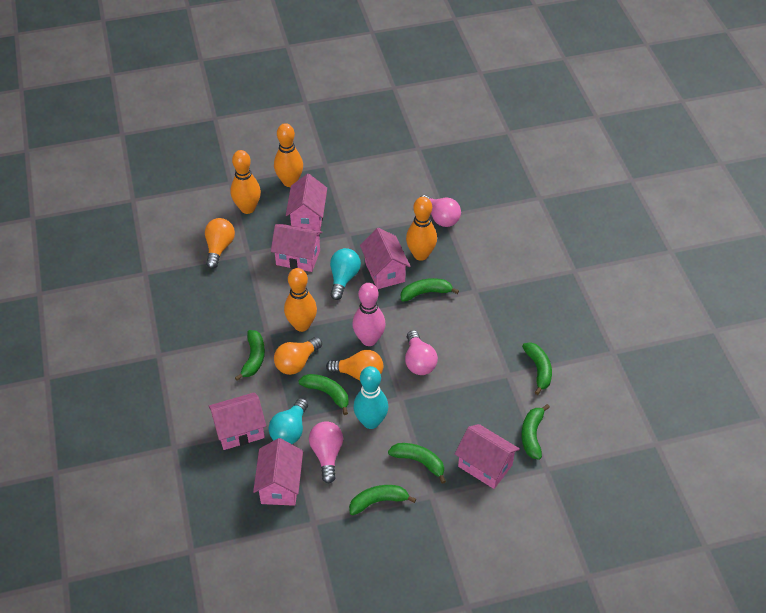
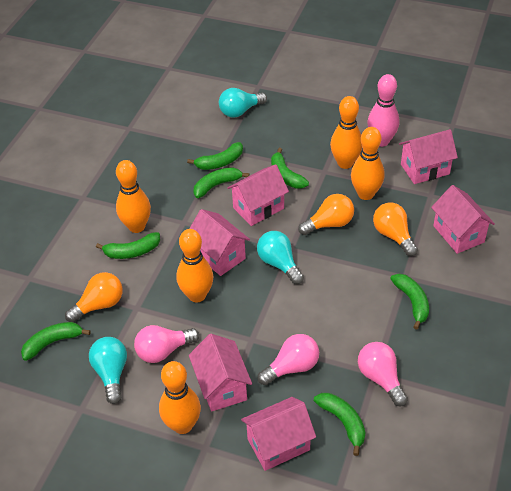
orange bowling pin: [231,150,261,214] [274,123,303,187] [284,268,317,332] [406,197,437,261] = 4 -> [116,160,151,233] [159,361,201,434] [176,229,214,303] [330,96,362,169] [351,127,385,200] = 5
turquoise bowling pin: [353,366,388,429] = 1 -> none = 0
turquoise light bulb: [269,398,308,444] [330,248,361,300] = 2 -> [89,337,127,404] [219,88,267,118] [257,231,304,284] = 3

